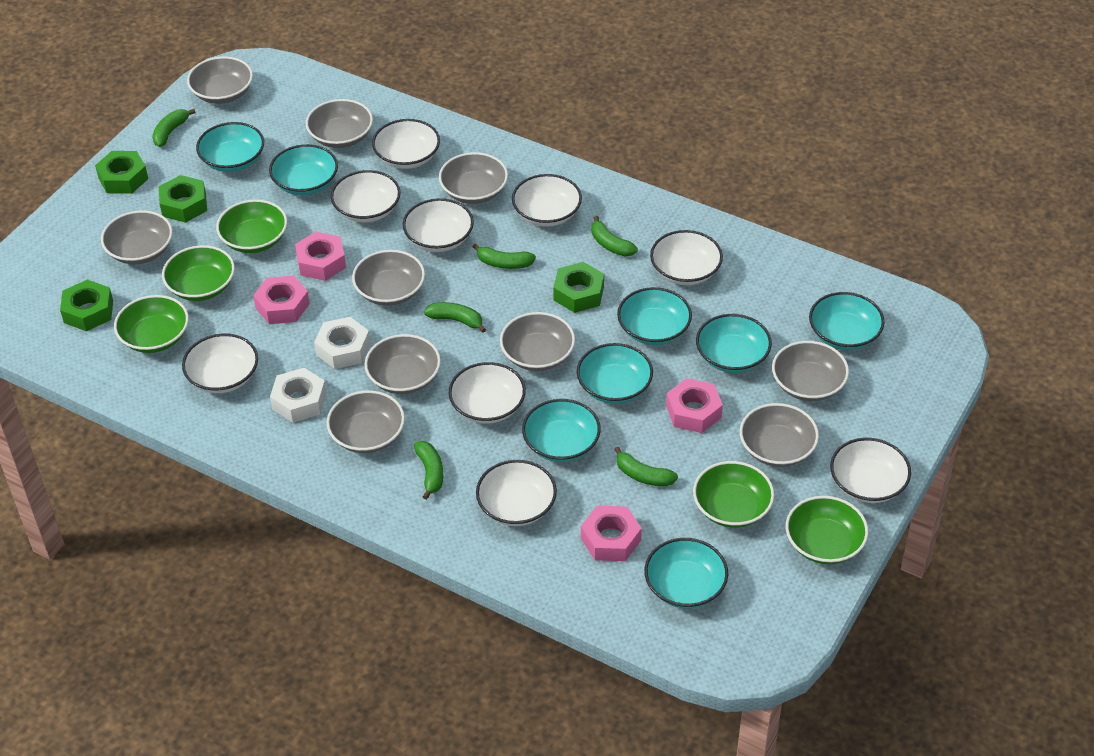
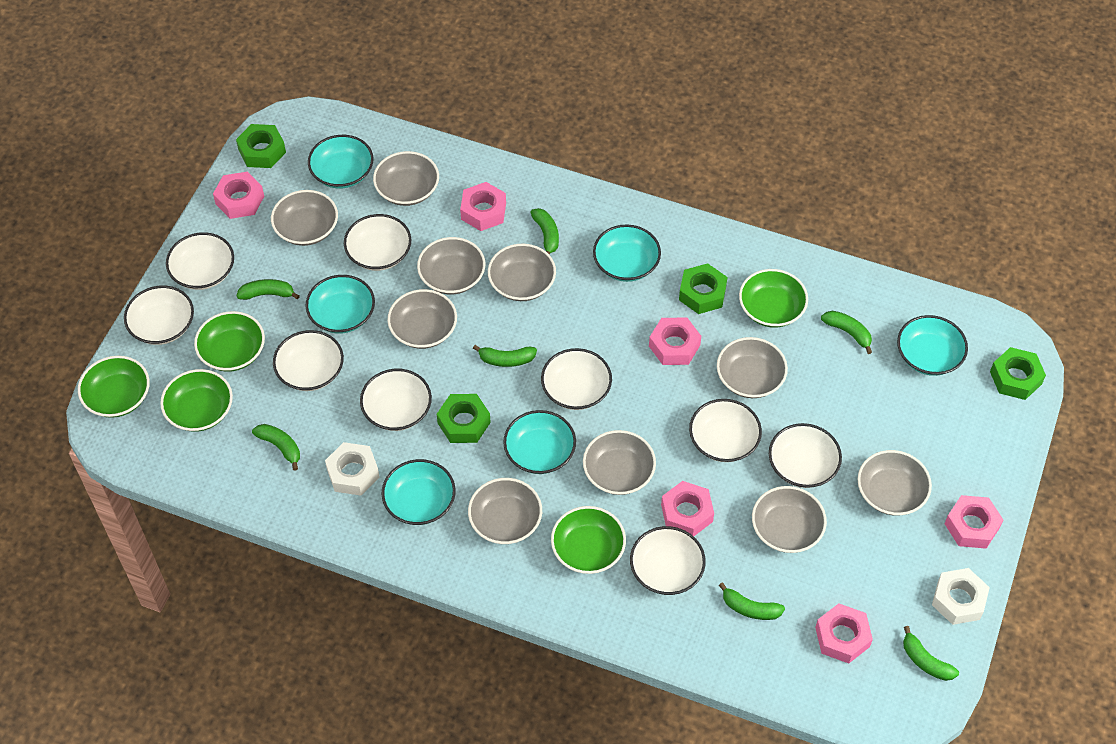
green banana: [152,109,196,147] [414,441,443,500] [424,302,486,333] [472,244,536,269] [591,216,638,257] [614,447,678,487] = 6 -> [237,279,300,300] [252,424,300,471] [473,345,537,367] [530,208,559,255] [719,582,785,620] [821,311,872,354] [903,626,959,681] = 7
pink nut: [253,276,310,324] [295,232,346,281] [581,506,642,561] [666,378,723,433] = 4 -> [213,172,264,219] [460,182,506,231] [649,317,701,365] [661,481,714,536] [815,603,873,663] [944,495,1003,549] = 6
turquoise bowl: [196,122,264,172] [269,144,338,195] [522,399,601,462] [577,343,653,404] [617,287,692,345] [644,538,728,608] [696,314,772,373] [809,292,885,350] = 8 -> [306,275,375,334] [308,135,374,188] [381,459,456,525] [503,410,576,474] [593,224,661,282] [897,315,968,376] = 6

